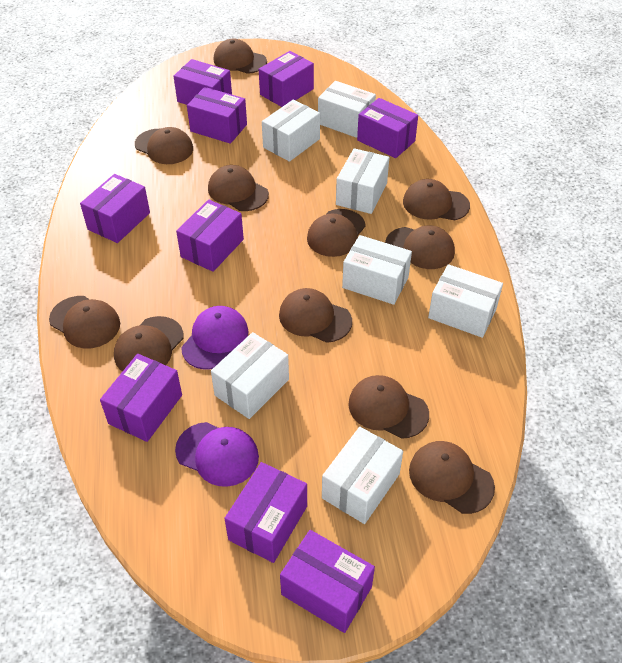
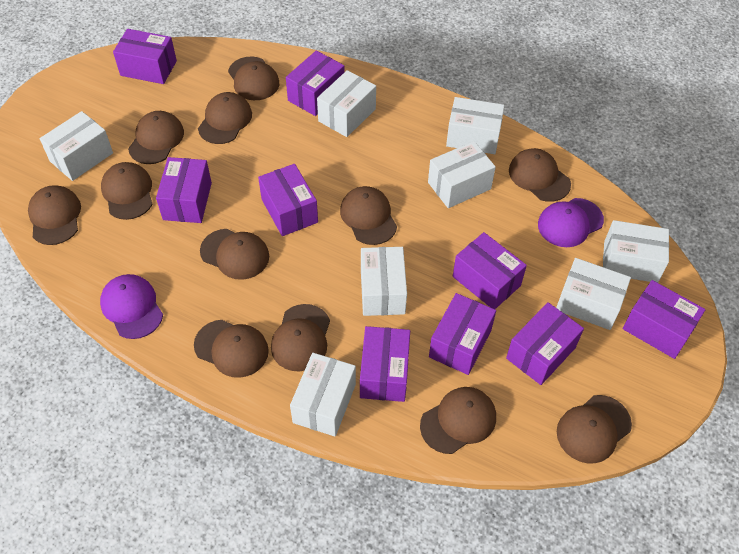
brown cap: [49,296,120,349] [114,316,184,372] [135,127,193,164] [208,165,269,211] [214,39,267,74] [279,288,352,343] [307,209,366,257] [348,375,429,439] [385,225,455,269] [403,179,470,220] [409,441,495,514] = 11 -> [28,185,81,245] [101,162,152,220] [128,111,184,164] [194,320,269,378] [198,92,252,144] [200,229,269,280] [228,57,279,100] [271,304,330,372] [340,186,397,245] [420,387,496,454] [509,148,571,202] [557,395,632,463] = 12
white box: [211,332,289,419] [262,100,320,162] [318,81,376,138] [322,427,403,524] [336,148,389,214] [342,235,412,305] [428,264,503,338] = 7 -> [40,111,113,181] [290,353,356,437] [317,70,376,137] [361,247,407,316] [428,141,496,208] [446,97,505,154] [556,258,631,330] [603,220,669,283] = 8

